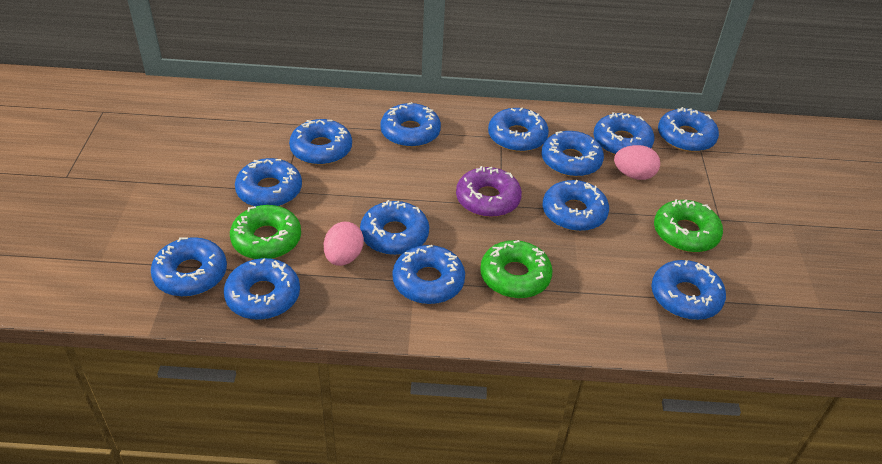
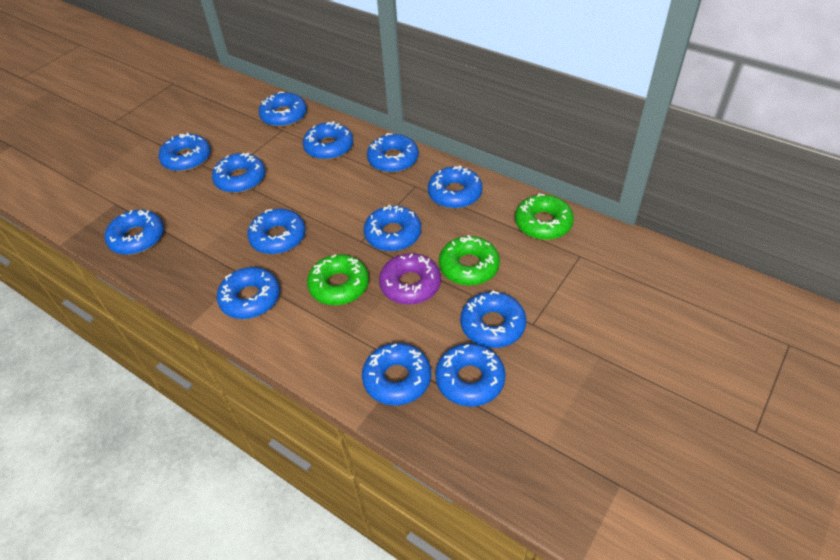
pink egg: [324,222,364,266] [614,145,660,180] = 2 -> none = 0

